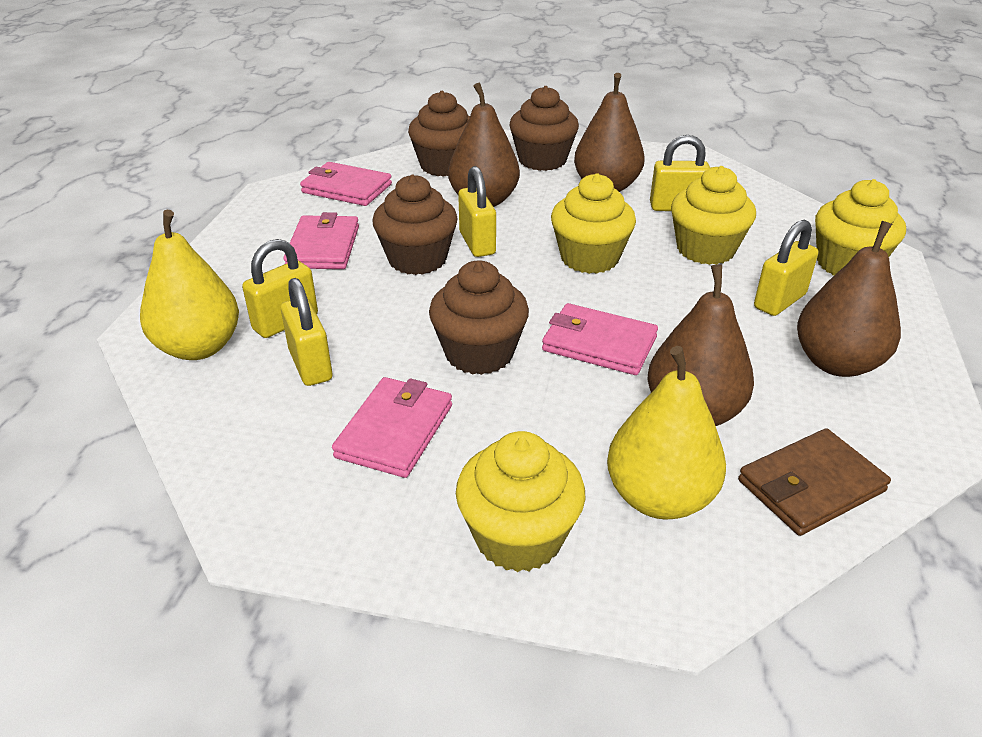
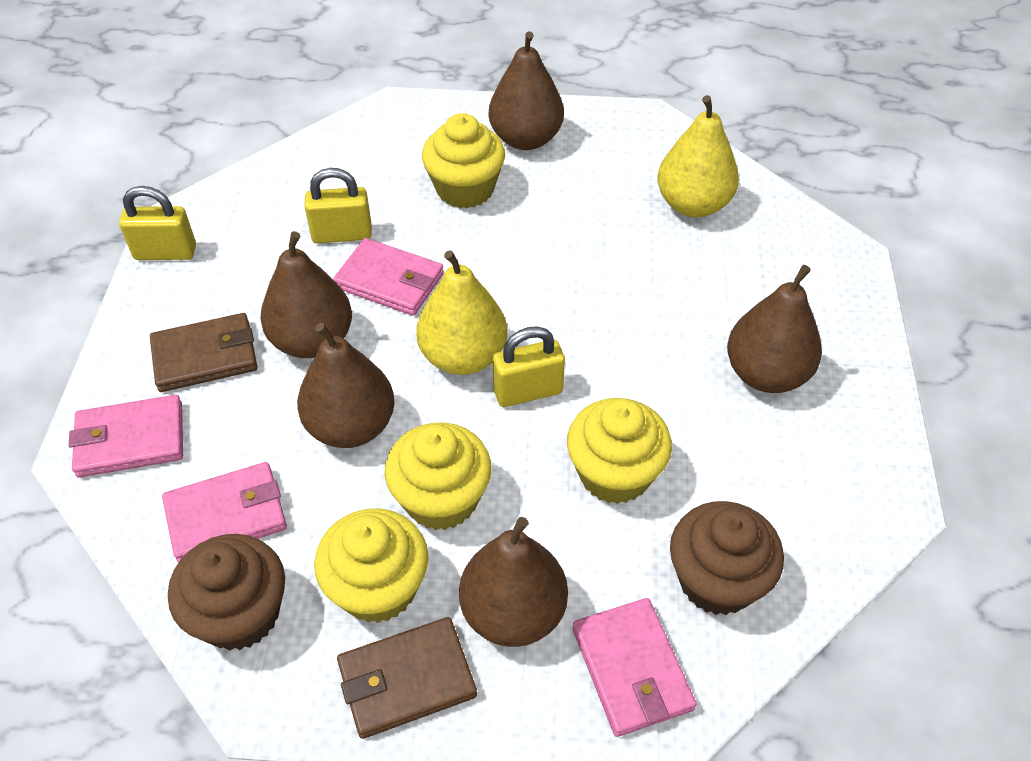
brown cupcake: [372,175,458,275] [408,91,470,177] [429,260,529,375] [509,86,579,171] = 4 -> [168,534,285,651] [670,501,784,615] = 2
brown pear: [448,83,520,207] [574,73,645,192] [647,264,754,426] [797,221,901,377] = 4 -> [260,231,352,358] [297,323,395,448] [459,517,568,647] [489,31,564,150] [727,265,822,393] = 5
brown wallet: [738,428,891,536] = 1 -> [150,313,257,392] [337,617,477,739] = 2
yellow padlock: [242,239,318,338] [281,278,332,386] [458,166,496,257] [650,135,710,211] [754,220,818,316] = 5 -> [119,186,196,260] [305,168,372,243] [493,326,565,407] = 3

